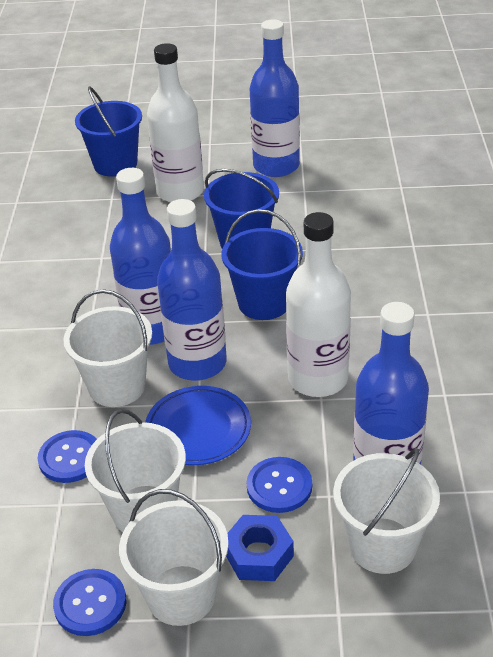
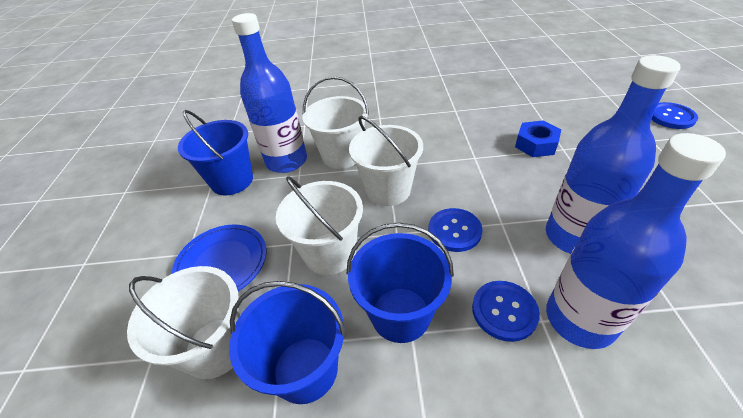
blue bottle: [110,168,171,345] [157,199,227,381] [250,19,300,177] [353,302,429,464] = 4 -> [232,13,307,173] [546,55,680,254] [546,133,726,349] = 3
white bottle: [147,43,204,203] [286,212,351,397] = 2 -> none = 0

